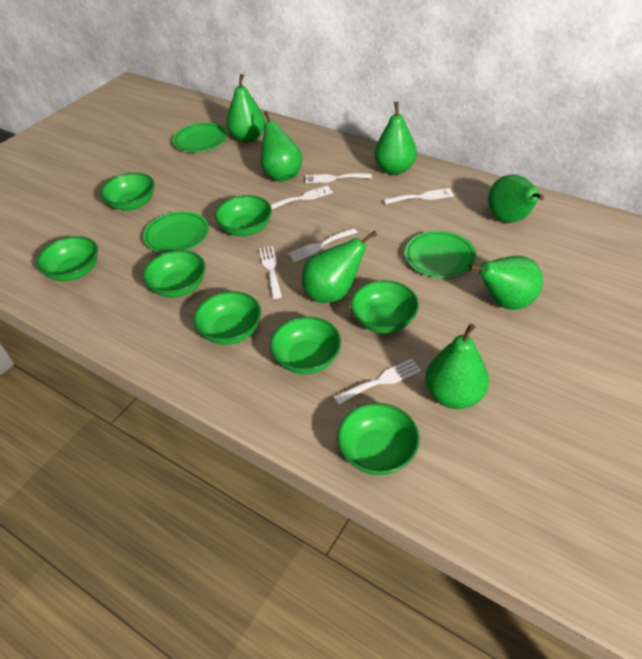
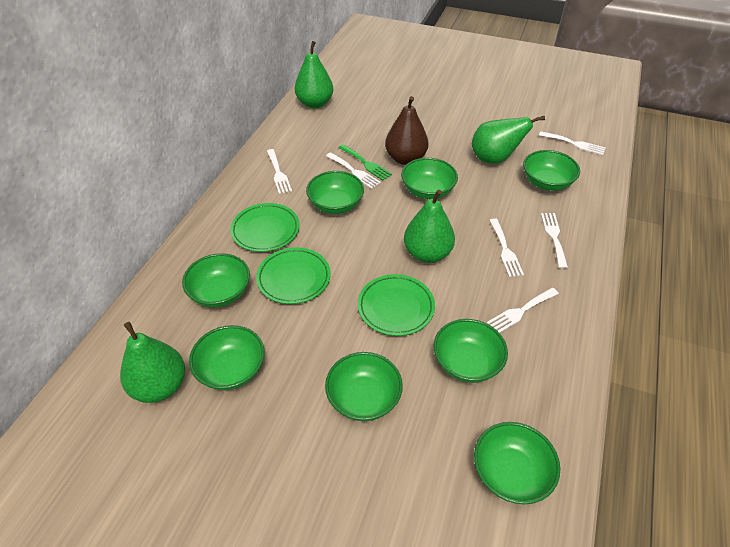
brown pear: none = 0 -> [385,96,429,165] = 1
green fork: none = 0 -> [339,144,392,181] = 1
green pear: [226,74,265,143] [261,111,302,181] [302,231,377,303] [374,102,417,175] [425,323,489,409] [469,256,543,310] [488,174,544,223] = 7 -> [120,322,185,403] [295,41,333,108] [404,190,455,263] [472,116,545,164] = 4

